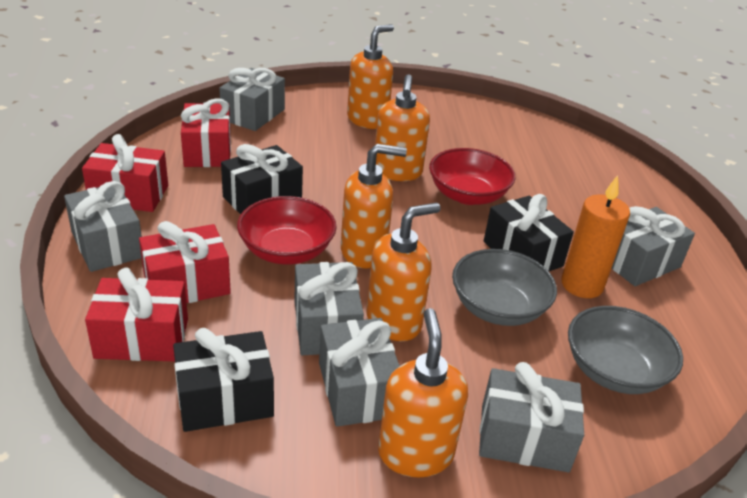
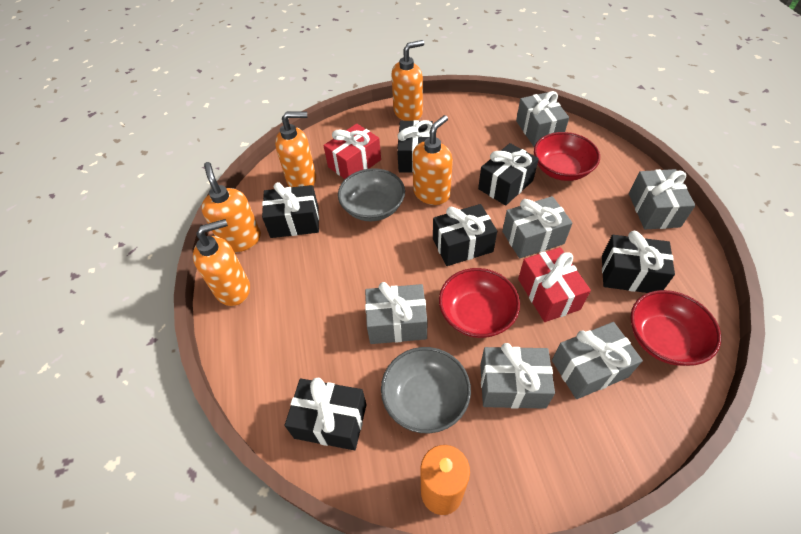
black gift: [173,328,274,432] [221,144,303,214] [484,194,574,271] = 3 -> [262,182,319,238] [284,378,367,450] [397,120,433,173] [433,204,497,266] [478,143,539,206] [602,231,675,293] = 6
red bowl: [237,196,337,264] [429,148,516,205] = 2 -> [439,268,520,338] [534,132,600,181] [630,290,721,366] = 3
red gift: [82,134,168,212] [85,268,188,362] [139,221,231,303] [181,98,231,167] = 4 -> [323,124,381,179] [518,247,591,322] = 2

